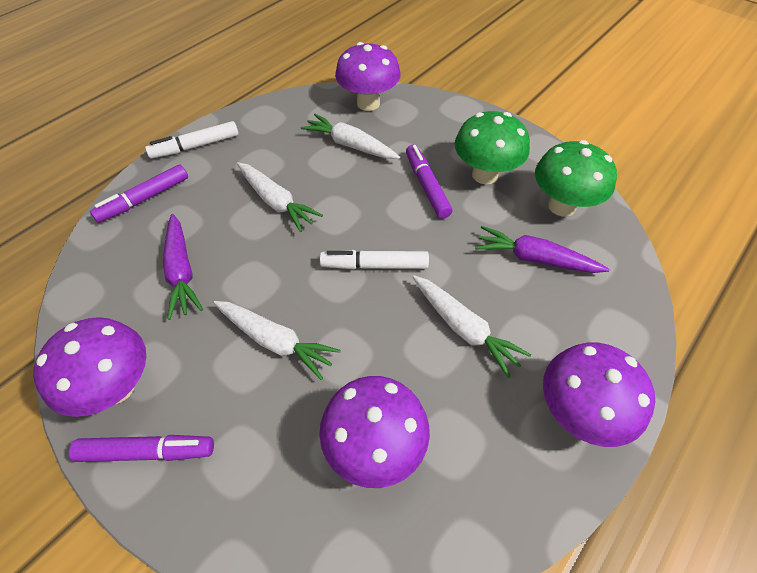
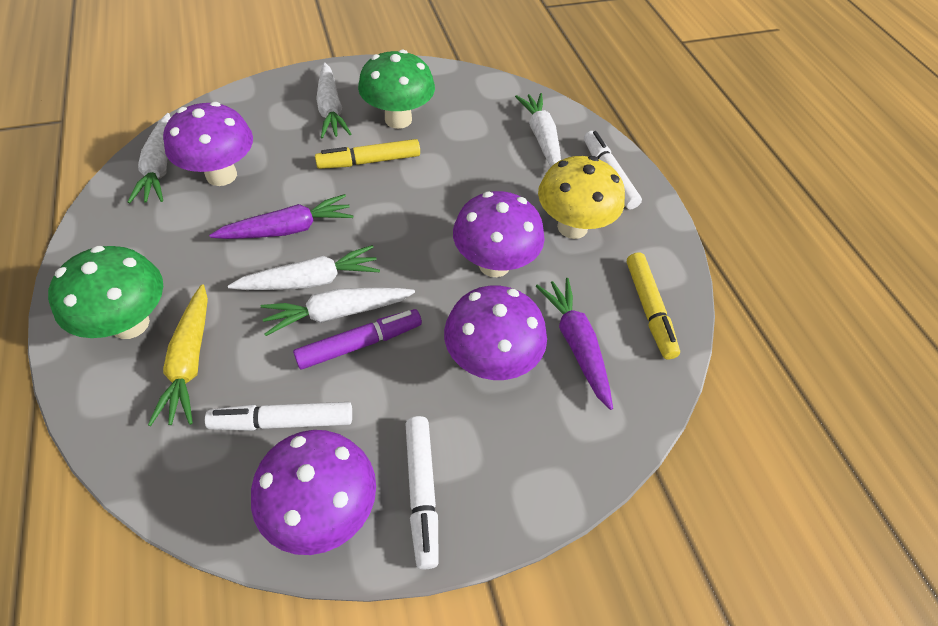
purple marker: [69,435,214,462] [90,164,188,223] [406,145,453,219] = 3 -> [293,309,422,369] = 1
white carrot: [213,301,341,380] [237,162,323,232] [301,114,400,159] [413,275,531,378] = 4 -> [128,113,171,203] [228,245,380,290] [261,288,415,336] [316,62,351,138] [515,93,561,167] = 5
white marker: [145,121,239,159] [320,250,429,269] = 2 -> [205,402,352,431] [405,416,439,569] [584,131,642,209] = 3
yellow carrot: none = 0 -> [148,284,208,426] = 1
yellow marker: none = 0 -> [315,139,420,169] [627,252,680,360] = 2
yellow mushroom: none = 0 -> [538,156,625,239] = 1

